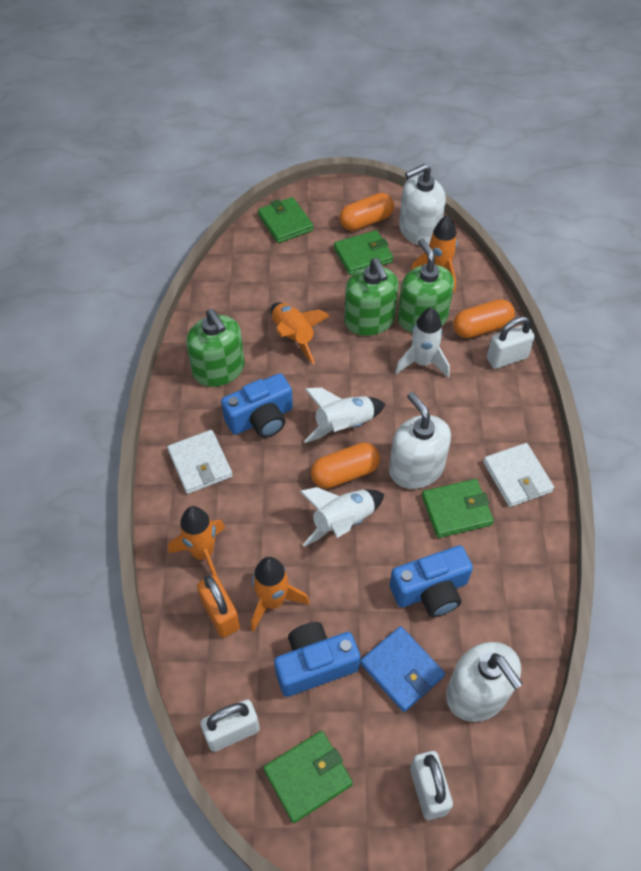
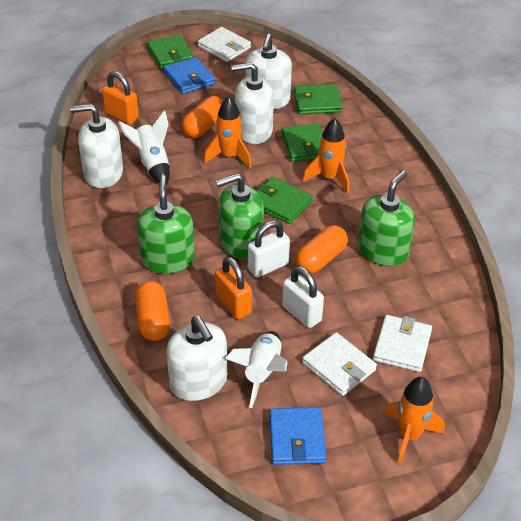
blue camera: [221,373,293,438] [274,622,360,697] [390,545,473,617] = 3 -> none = 0
blue wallet: [360,626,445,712] = 1 -> [164,57,215,94] [269,407,326,465] = 2
orange padlock: [197,575,240,638] = 1 -> [102,71,139,124] [215,257,252,320] = 2
orange rocket: [168,506,225,576] [251,557,309,632] [271,302,330,364] [411,215,458,292] = 4 -> [203,96,252,168] [302,118,349,194] [385,377,445,464] = 3
white padlock: [200,699,260,752] [410,751,453,820] [487,316,535,369] = 3 -> [248,220,290,278] [282,266,324,328] = 2
white rocket: [300,487,384,547] [304,388,385,443] [395,307,450,378] = 3 -> [118,110,169,186] [225,331,288,408] = 2
white soap dispenser: [389,392,451,489] [399,164,446,245] [446,642,523,722] = 3 -> [70,104,123,188] [166,316,227,401] [231,62,274,144] [245,34,292,109] = 4
white wallet: [167,430,233,494] [483,443,554,507] = 2 -> [198,27,251,62] [302,332,377,396] [373,315,432,372] = 3

